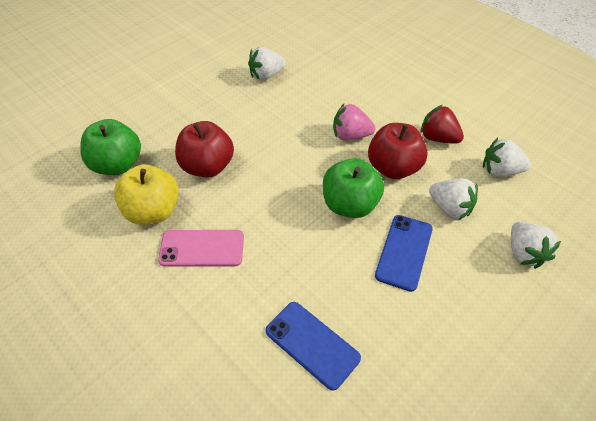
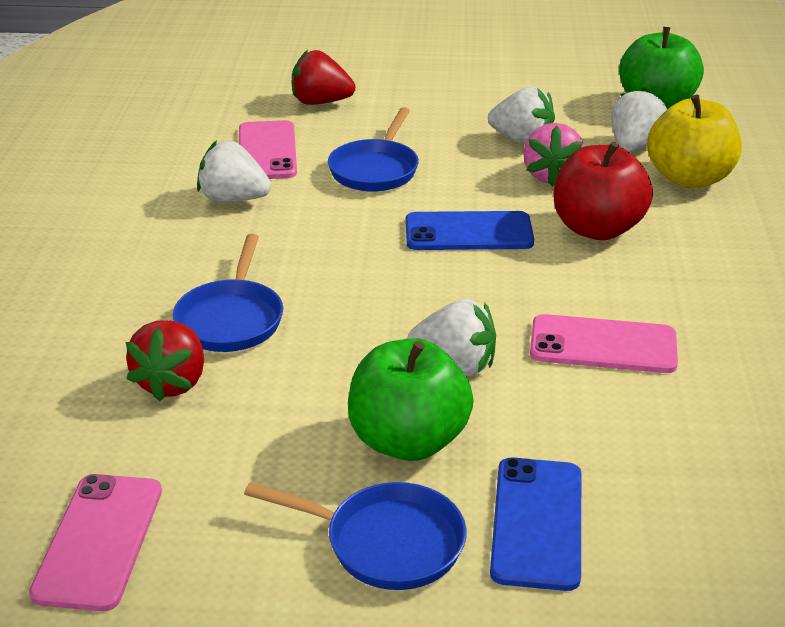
blue pan: none = 0 -> [173,234,283,352] [244,482,466,590] [328,107,419,192] = 3
pink phone: [158,230,244,266] = 1 -> [29,474,162,611] [239,120,297,179] [530,314,678,373] = 3
red apple: [175,121,234,178] [368,123,428,179] = 2 -> [554,142,653,240] = 1
red strawberry: [420,105,464,144] = 1 -> [126,320,204,402] [292,50,356,105] = 2

